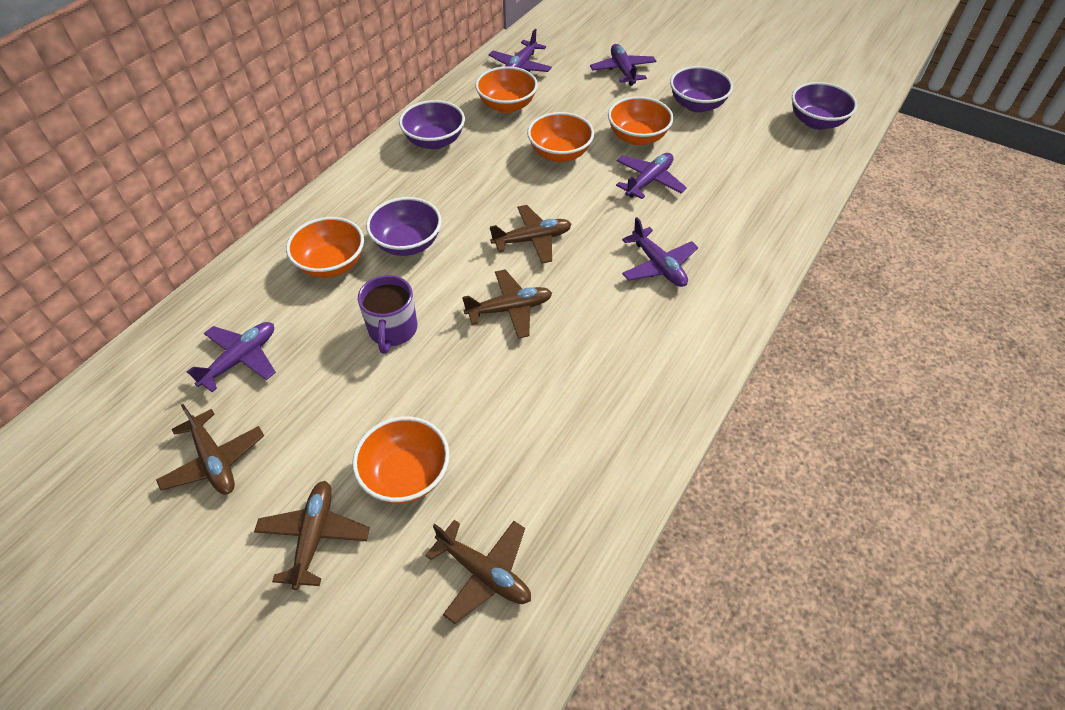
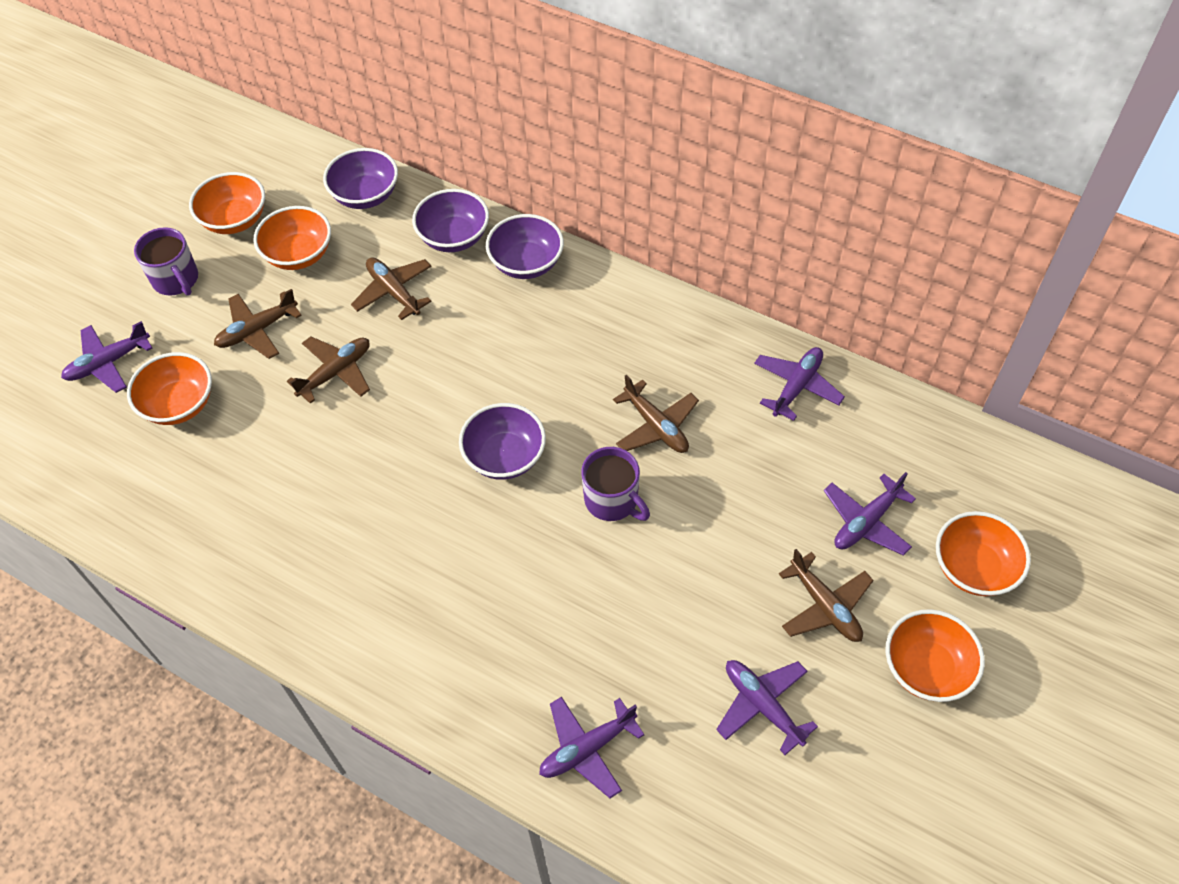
purple mug: [358,275,417,354] = 1 -> [134,227,198,296] [581,447,650,521] = 2

